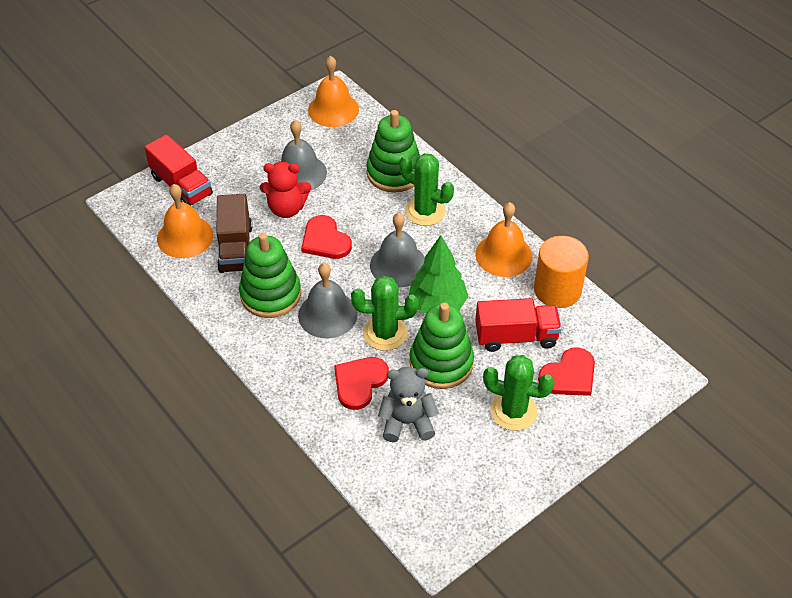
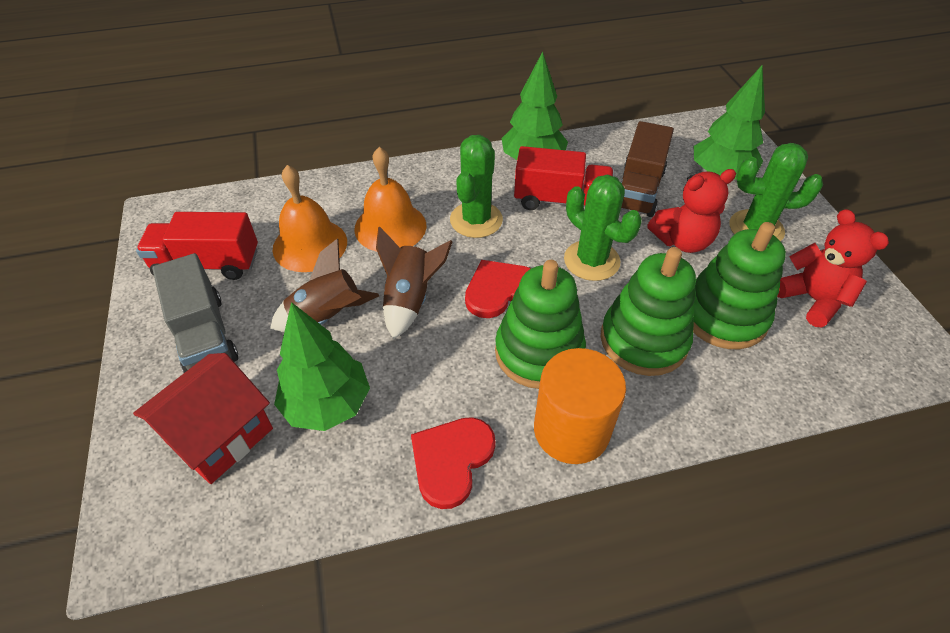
brown rocket: none = 0 -> [270,238,379,332] [376,226,453,339] = 2
green tree: [409,235,469,313] = 1 -> [274,302,370,431] [501,51,568,160] [694,65,765,180] = 3
grey bell: [281,120,327,190] [298,263,358,338] [370,213,425,287] = 3 -> none = 0
grey teddy bear: [378,367,439,442] = 1 -> none = 0
grey truck: none = 0 -> [152,253,238,373] = 1
orange bell: [157,184,213,258] [308,56,359,127] [475,202,532,277] = 3 -> [273,165,347,272] [354,147,426,252] = 2
red heart: [301,215,352,259] [334,357,389,410] [538,347,595,396] = 3 -> [411,417,496,509] [465,260,531,318] = 2
red house: none = 0 -> [133,353,273,484] = 1
red teddy bear: [260,162,312,218] = 1 -> [647,169,736,253] [778,209,889,327] = 2

